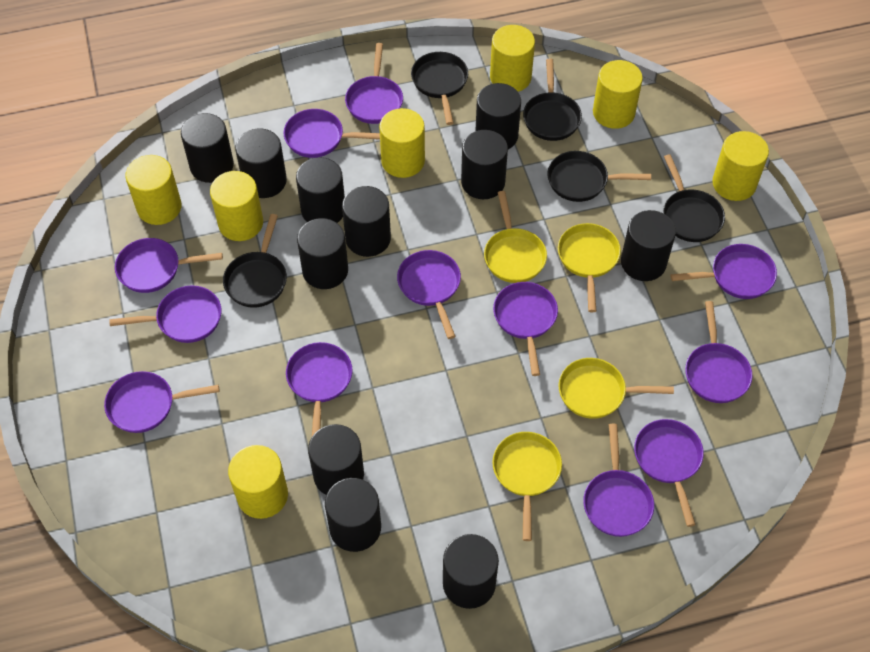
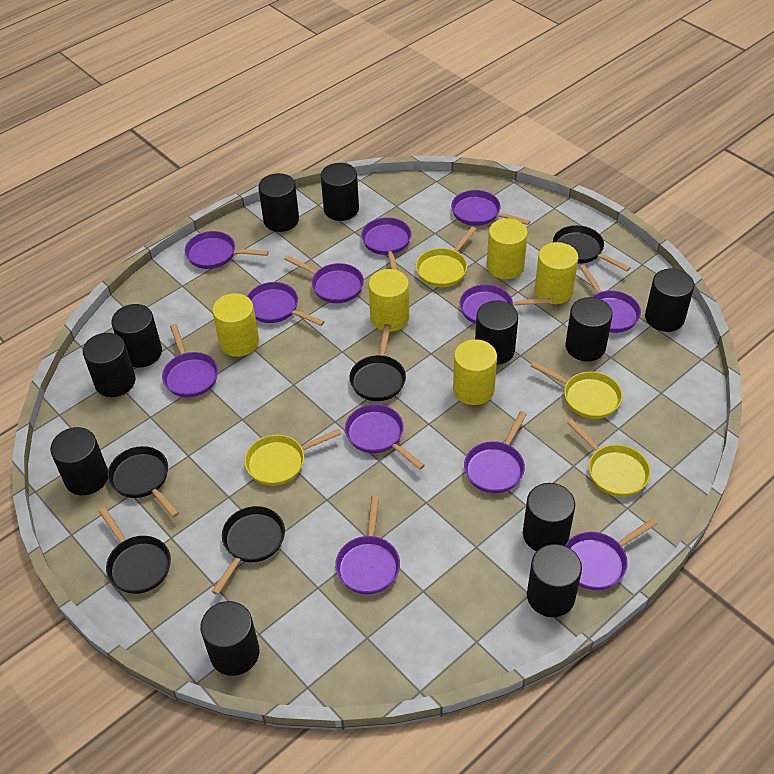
yellow cylinder: [125,155,182,225] [210,171,263,241] [228,445,288,519] [379,108,425,178] [490,25,535,92] [593,60,643,129] [712,131,769,201] = 7 -> [212,293,259,357] [368,269,409,332] [453,339,497,405] [487,218,528,279] [535,242,578,304] = 5

